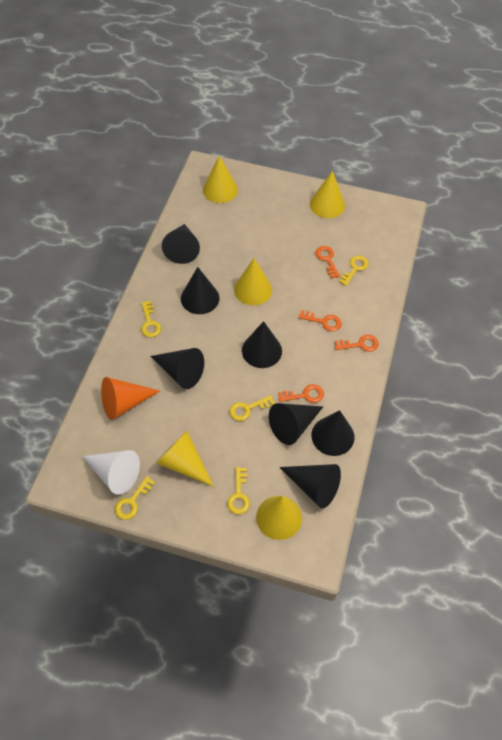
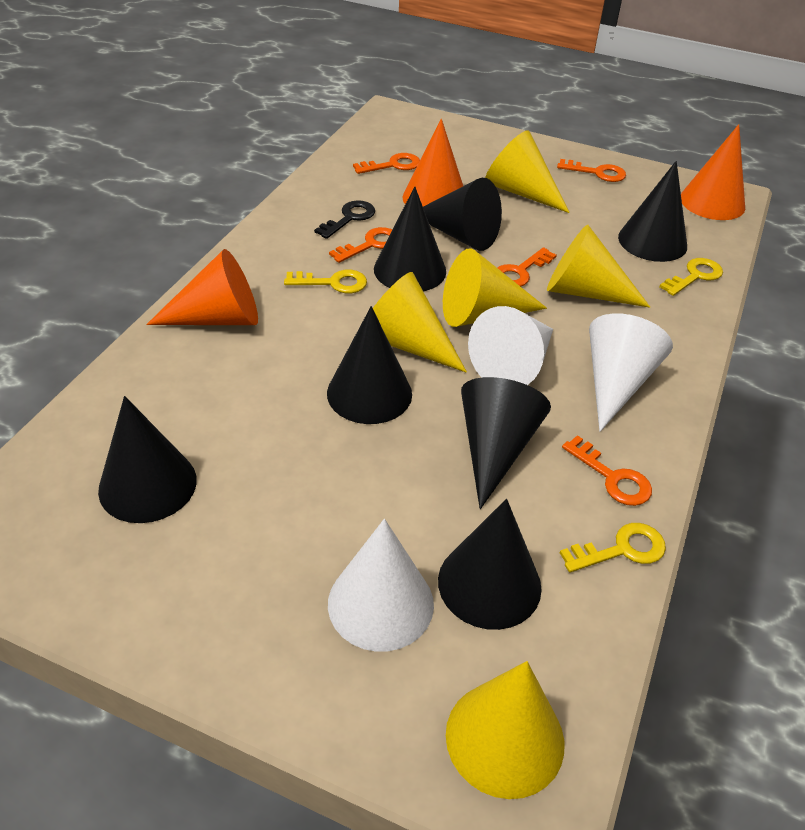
black key: none = 0 -> [314,200,375,239] = 1
orange cone: [101,377,160,420] = 1 -> [146,249,258,325] [403,119,463,206] [681,124,745,220] = 3
orange key: [278,384,324,403] [298,310,341,331] [315,246,340,279] [335,335,379,352] = 4 -> [329,227,392,263] [353,153,420,174] [497,247,557,287] [557,159,626,182] [562,435,652,506] = 5
white cone: [82,450,140,495] = 1 -> [328,519,434,652] [468,306,553,385] [589,314,673,432] = 3
yellow key: [115,476,155,520] [141,301,161,337] [227,467,250,514] [229,395,275,421] [339,256,369,286] = 5 -> [284,270,367,293] [560,523,666,572] [659,258,723,296] = 3

